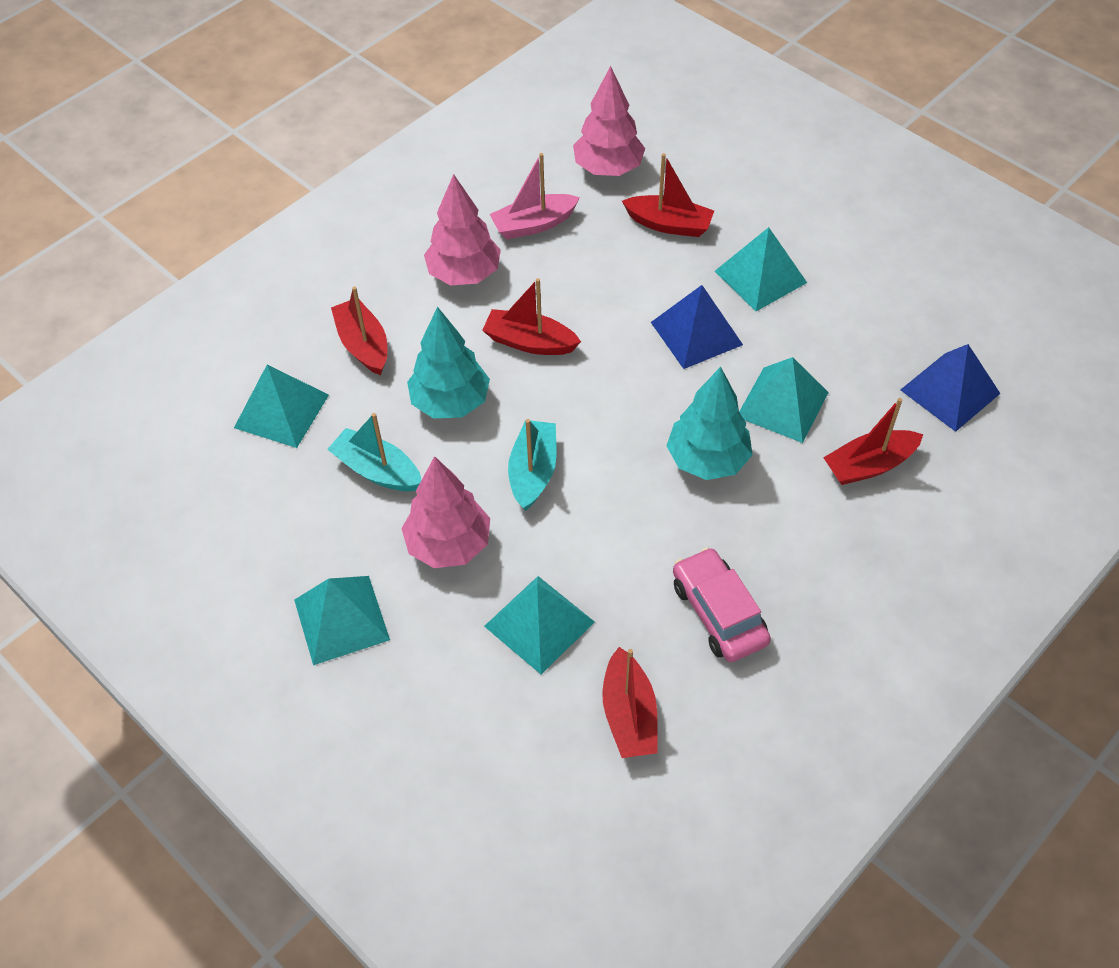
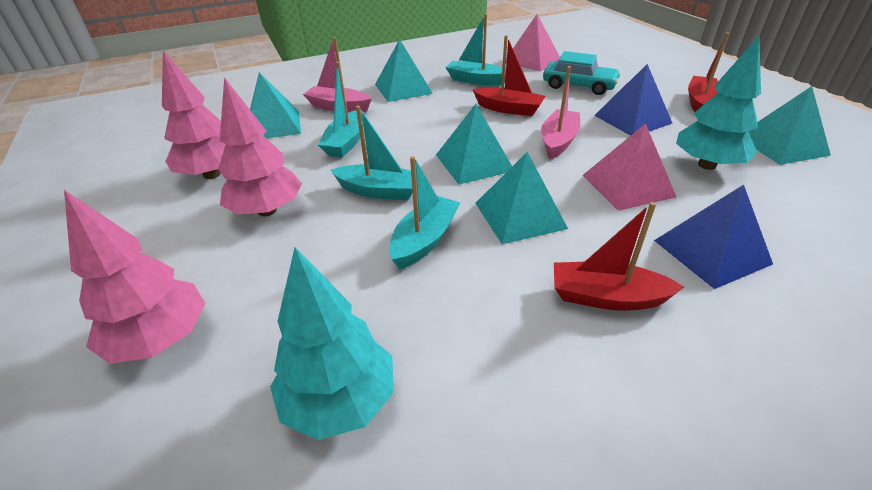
pink boat: [490,153,580,239] = 1 -> [303,37,372,113] [541,66,580,159] = 2
pink car: [673,547,771,662] = 1 -> none = 0
pink pyramid: none = 0 -> [506,14,560,72] [582,124,676,211] = 2
red boat: [331,286,387,375] [482,278,581,355] [602,647,658,758] [622,153,714,237] [823,398,923,485] = 5 -> [473,35,546,116] [554,202,684,311] [688,32,729,112] = 3
turquoise boat: [327,413,421,491] [508,419,556,511] = 2 -> [318,62,363,158] [331,106,413,200] [389,156,460,269] [445,14,506,85] = 4
turquoise car: none = 0 -> [543,51,621,95] = 1

